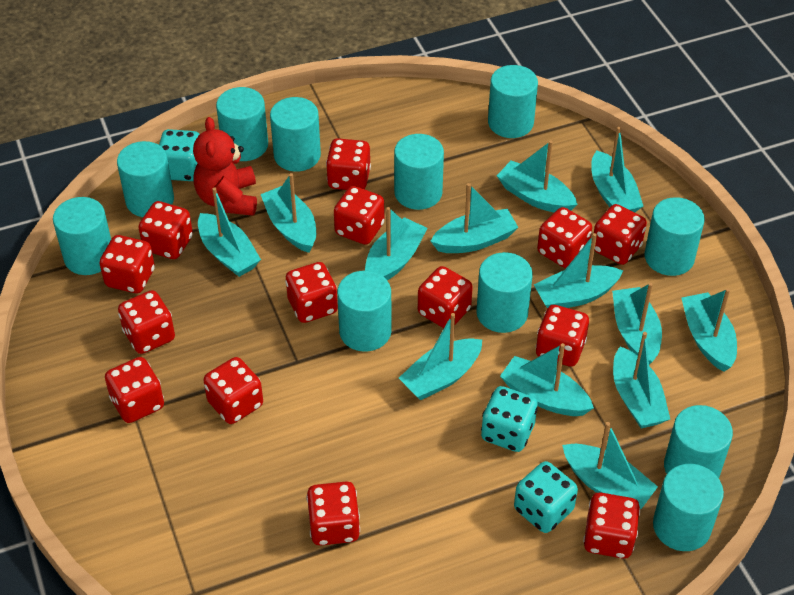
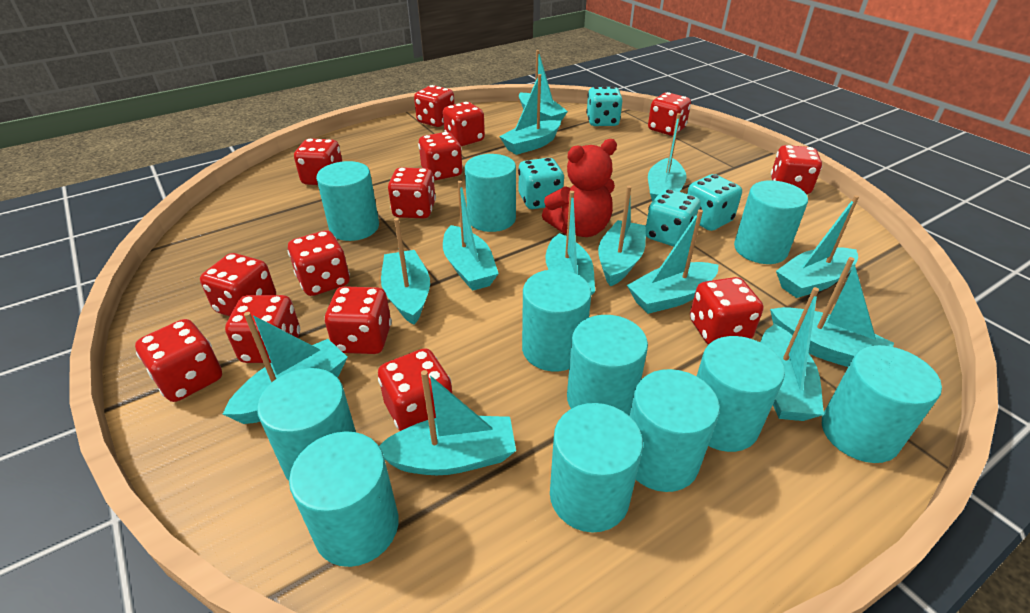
turquoise dice: [159,129,200,181] [481,386,538,452] [514,461,578,533] = 3 -> [518,158,564,209] [586,87,623,126] [646,189,701,247] [687,174,742,231] = 4

